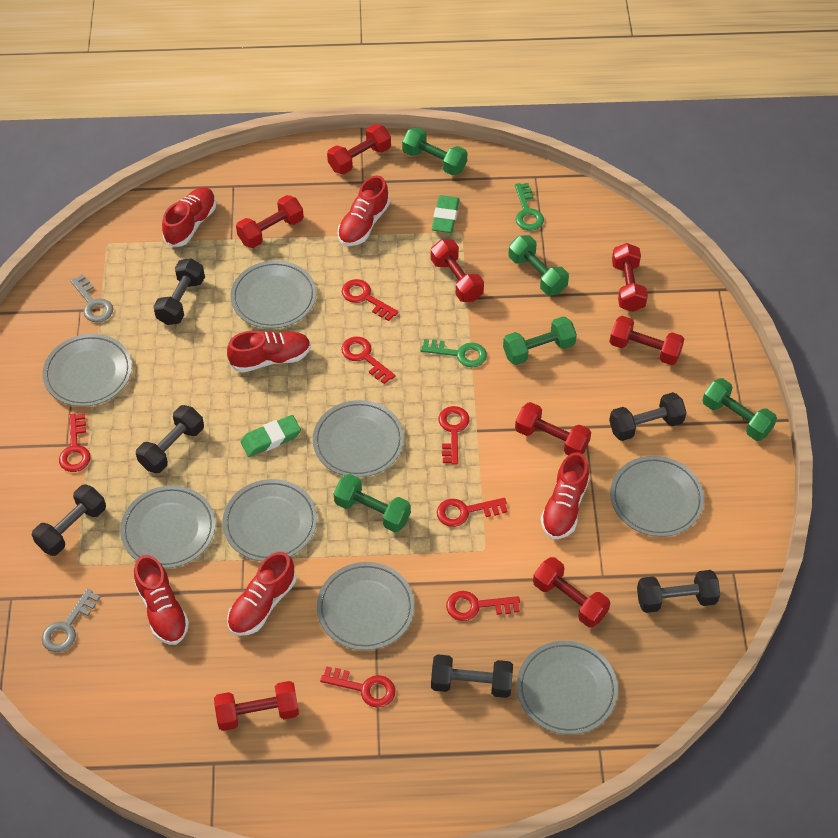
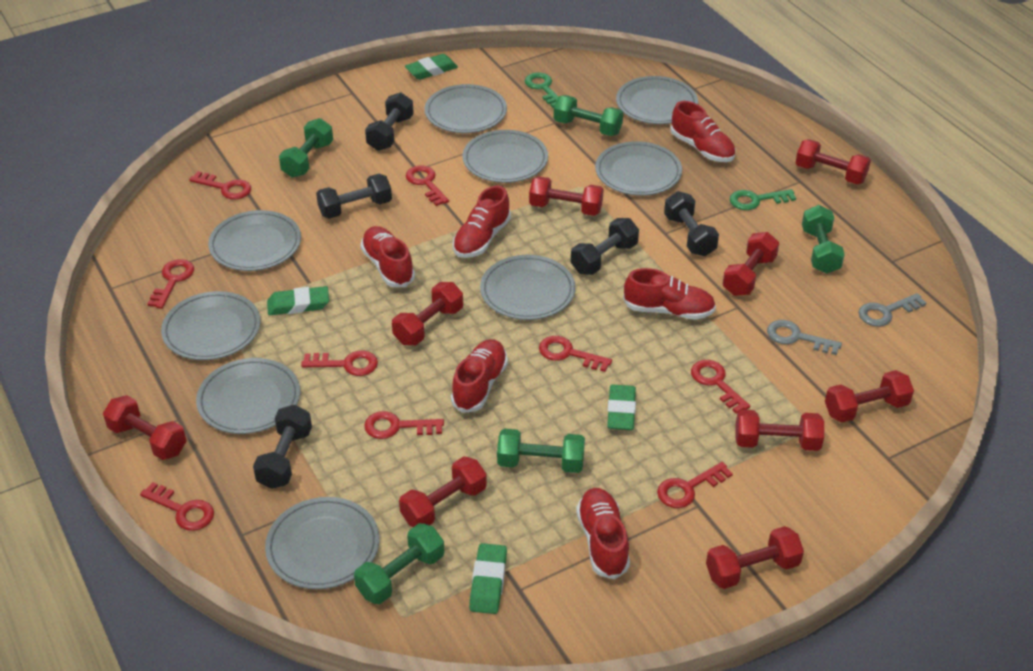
black dumbbell: [32,484,106,556] [136,405,204,473] [153,258,205,325] [431,654,513,698] [609,392,687,441] [637,570,720,613] = 6 -> [253,405,312,489] [316,174,392,219] [365,92,414,151] [571,218,639,275] [664,191,719,256] = 5
green eraser: [240,415,301,457] [432,195,460,233] = 2 -> [267,286,329,315] [405,54,458,80] [469,543,507,614] [607,385,636,430] = 4
grey plate: [43,334,132,407] [120,485,216,569] [223,479,317,562] [230,260,316,329] [313,400,404,477] [317,562,415,650] [517,641,618,735] [610,456,704,537] = 8 -> [161,291,260,360] [196,358,300,434] [208,210,301,271] [265,497,379,589] [425,84,507,133] [463,130,548,183] [480,255,575,320] [595,141,682,196] [616,76,698,124] = 9
red dumbbell: [214,681,299,731] [236,195,304,248] [327,124,391,174] [431,239,484,302] [515,402,591,455] [533,557,610,628] [610,316,684,365] [612,243,648,312] = 8 -> [103,395,187,460] [392,282,463,345] [399,456,487,527] [529,176,604,216] [706,526,804,589] [723,232,779,296] [735,410,824,451] [796,139,871,184] [825,370,914,422] = 9
red key: [59,414,91,472] [320,666,395,708] [341,337,395,384] [342,279,398,321] [437,498,507,527] [439,406,469,465] [446,591,520,621] = 7 -> [140,482,214,531] [148,259,194,309] [189,171,251,199] [301,351,378,376] [364,411,444,439] [406,165,449,206] [539,336,612,372] [657,462,733,508] [691,360,750,414] = 9

